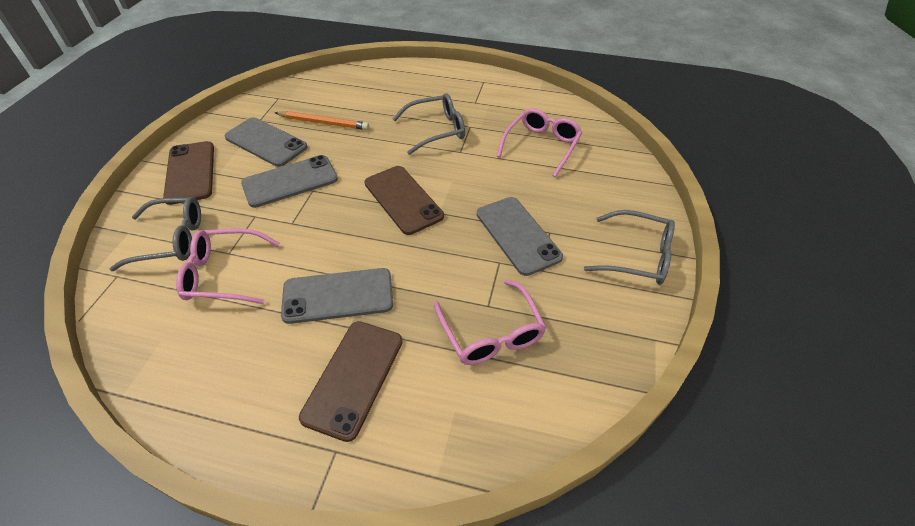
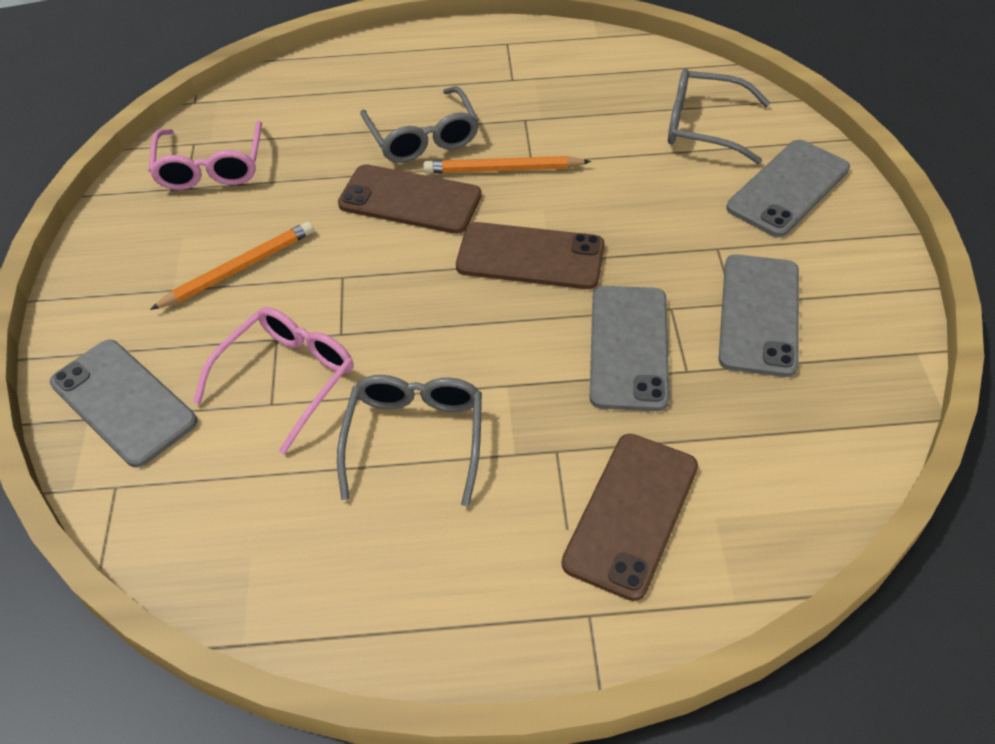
orange pencil: [275,111,369,130] = 1 -> [150,221,314,310] [423,156,591,173] = 2
pink glasses: [176,228,280,304] [434,279,546,365] [497,108,582,177] = 3 -> [149,121,262,190] [193,307,353,455] = 2

